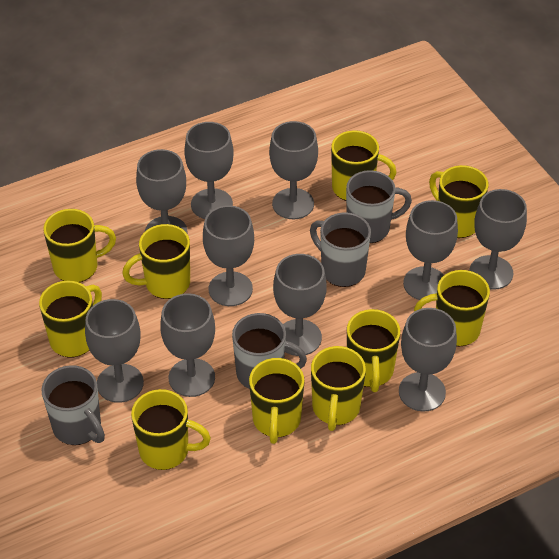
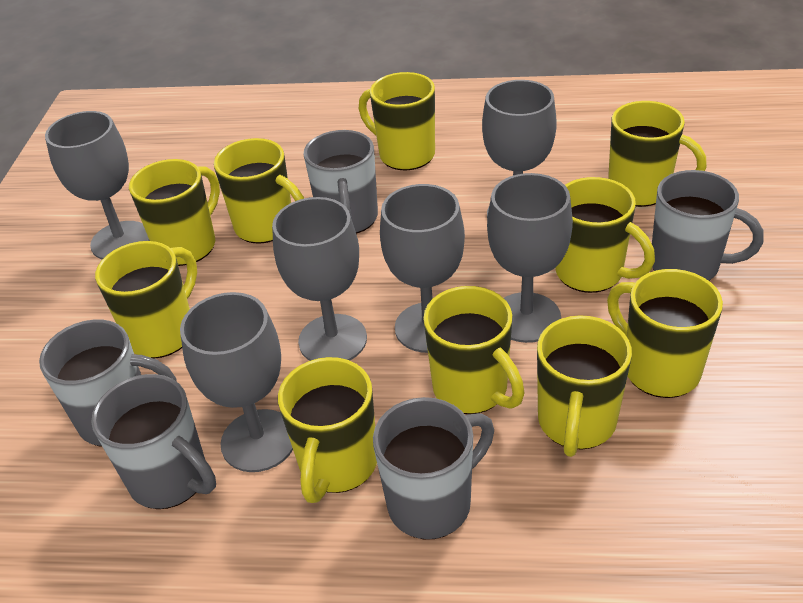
grey goblet: [85,299,144,403] [136,149,187,233] [160,293,215,397] [184,122,234,219] [203,205,254,306] [269,121,318,219] [273,254,327,356] [399,308,457,412] [403,200,458,300] [469,189,527,290] = 10 -> [45,111,150,260] [180,292,293,472] [272,197,367,361] [380,184,465,353] [482,80,557,217] [487,173,573,343] = 6
grey mug: [41,365,105,445] [232,313,307,389] [310,212,371,287] [346,170,412,243] = 4 -> [39,319,177,446] [91,374,216,509] [303,130,378,234] [373,397,494,539] [652,170,764,281] = 5

